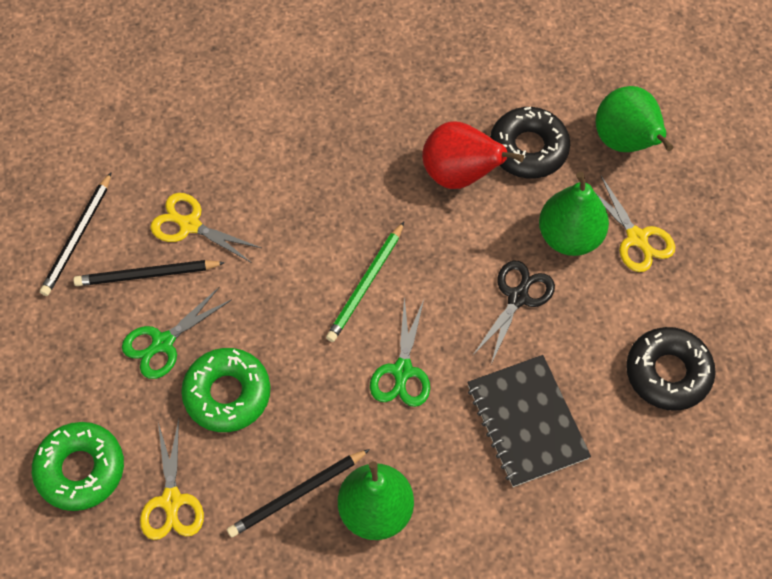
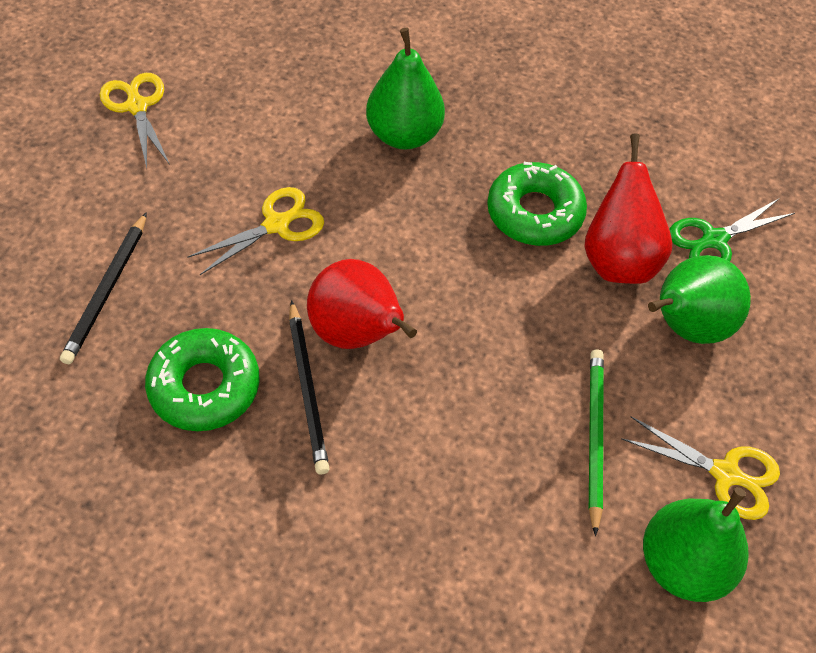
black donut: [490,107,570,179] [626,327,716,411] = 2 -> none = 0
black notebook: [468,355,591,487] = 1 -> none = 0
black pencil: [40,172,112,296] [73,260,225,286] [227,449,370,537] = 3 -> [60,212,147,364] [289,300,329,475] = 2
black scissors: [473,261,555,364] = 1 -> none = 0
green scissors: [122,287,232,379] [370,297,430,407] = 2 -> [669,198,795,262] = 1
red pear: [422,122,524,189] = 1 -> [307,259,417,349] [584,133,672,284] = 2

